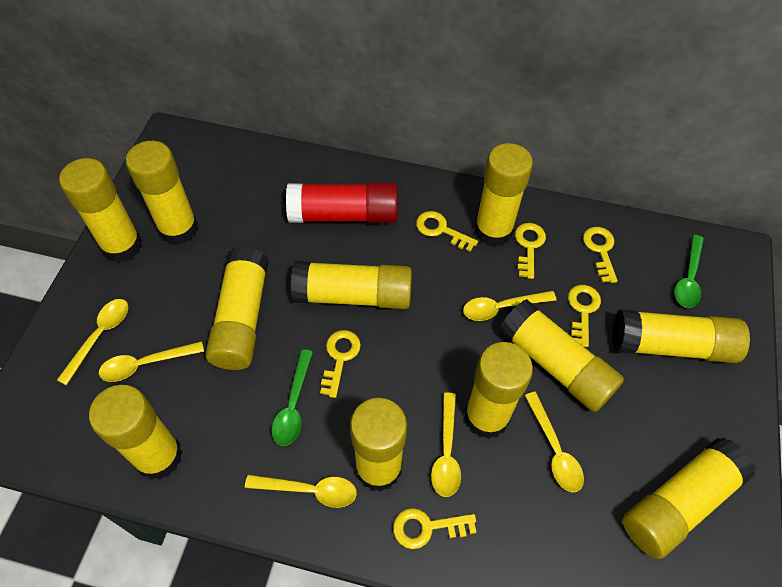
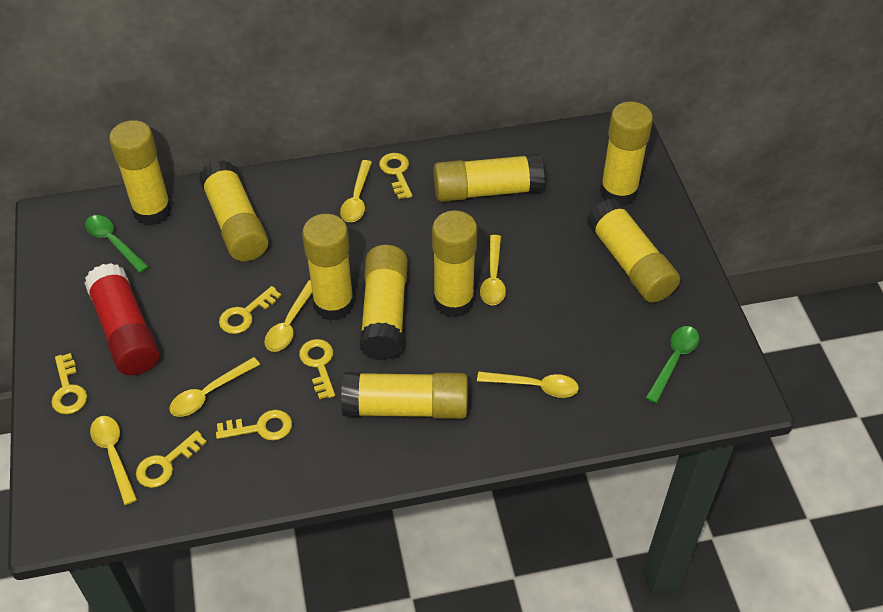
yellow glue stick: [59,158,142,263] [89,385,183,479] [126,141,198,245] [205,247,269,370] [291,261,412,309] [350,398,407,492] [464,342,533,439] [474,143,533,247] [499,299,624,412] [612,309,750,363] [622,438,756,559] = 11 -> [109,120,172,226] [199,160,268,261] [302,214,354,321] [341,372,468,419] [360,245,408,361] [432,211,477,318] [433,154,545,202] [587,198,680,303] [600,102,653,206] = 9

